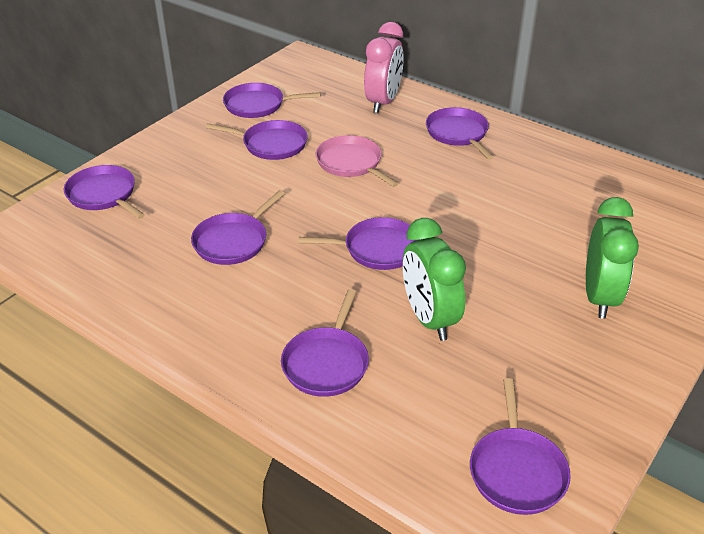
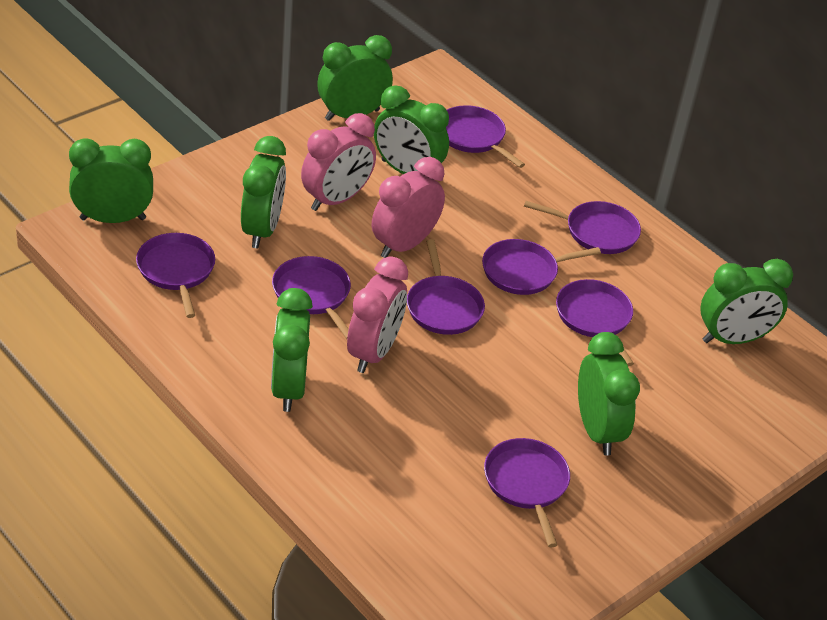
green clock: [403,218,466,341] [586,197,639,319] = 2 -> [69,138,153,223] [241,136,286,248] [271,288,313,412] [317,35,393,121] [374,85,449,174] [578,332,640,456] [700,259,793,344] = 7
pink clock: [364,22,404,113] = 1 -> [301,113,376,211] [347,256,408,373] [372,157,445,258] = 3
pink pan: [316,135,399,187] = 1 -> none = 0

